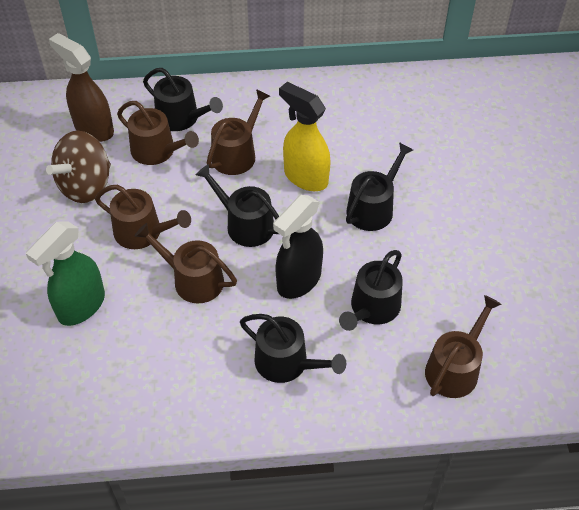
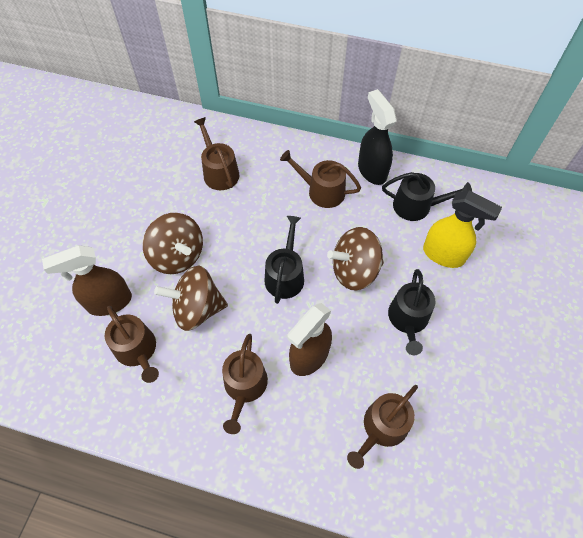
black watering can: [143,68,223,131] [196,164,279,247] [240,314,346,383] [339,250,403,331] [346,142,413,231] = 5 -> [264,216,304,304] [382,172,472,221] [388,269,436,355] = 3
brown spinning top: [46,131,111,203] = 1 -> [143,213,203,274] [154,265,228,331] [327,227,384,291] = 3
brown spray bottle: [49,33,114,142] = 1 -> [42,245,132,316] [287,303,332,376] = 2
green spray bottle: [26,221,105,326] = 1 -> none = 0

